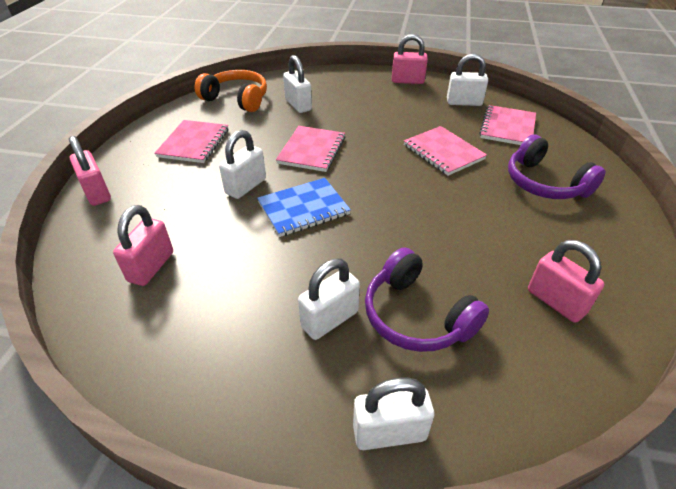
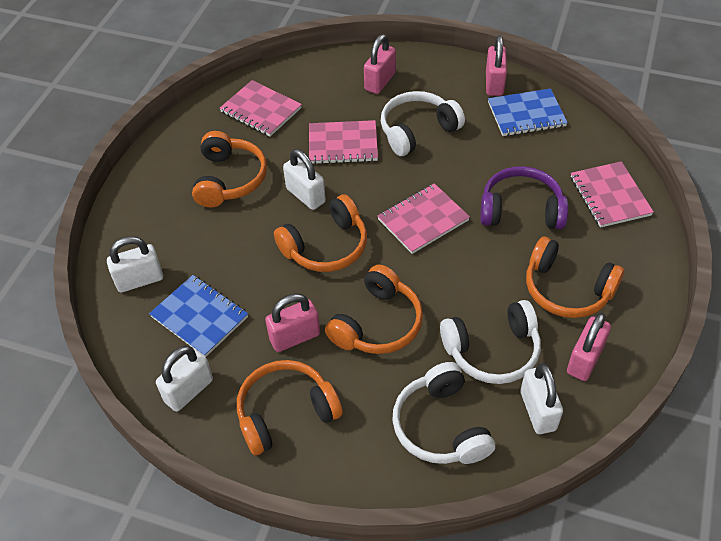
blue notebook: [257,178,351,237] = 1 -> [149,275,248,357] [488,88,568,136] = 2
orange headphones: [195,70,267,112] = 1 -> [192,131,267,207] [237,360,343,455] [274,194,367,272] [325,265,423,354] [526,237,624,318] = 5
purple headphones: [365,247,489,352] [508,134,606,199] = 2 -> [480,166,568,229] = 1
white headphones: none = 0 -> [381,91,465,156] [392,362,495,464] [440,300,541,384] = 3
white padlock: [219,130,266,199] [283,55,312,113] [298,259,360,340] [353,377,434,450] [447,54,488,106] = 5 -> [107,236,163,292] [156,346,213,412] [283,149,326,210] [520,363,563,434] = 4

